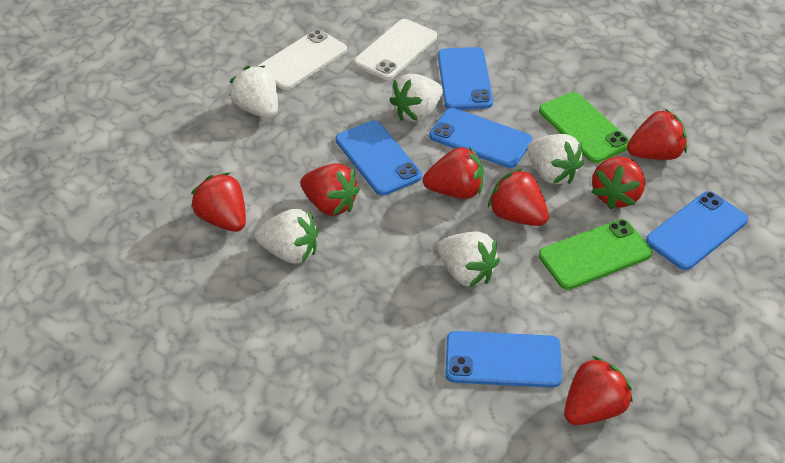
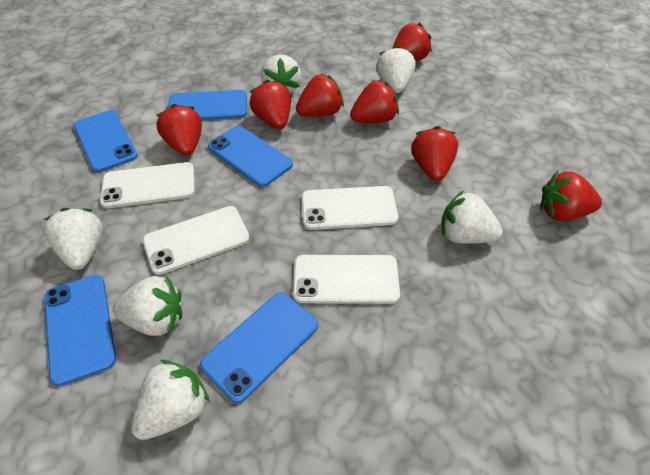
green phone: [539,92,630,163] [539,219,652,290] = 2 -> none = 0
white phone: [258,29,347,90] [354,19,437,80] = 2 -> [100,162,195,208] [142,206,250,275] [293,255,400,304] [302,186,398,230] = 4
white strawberry: [229,66,278,118] [255,209,318,264] [389,74,443,122] [438,231,500,287] [527,134,584,184] = 5 -> [43,208,103,270] [112,276,182,336] [131,360,210,440] [261,55,301,93] [376,46,416,93] [441,190,503,244] = 6

